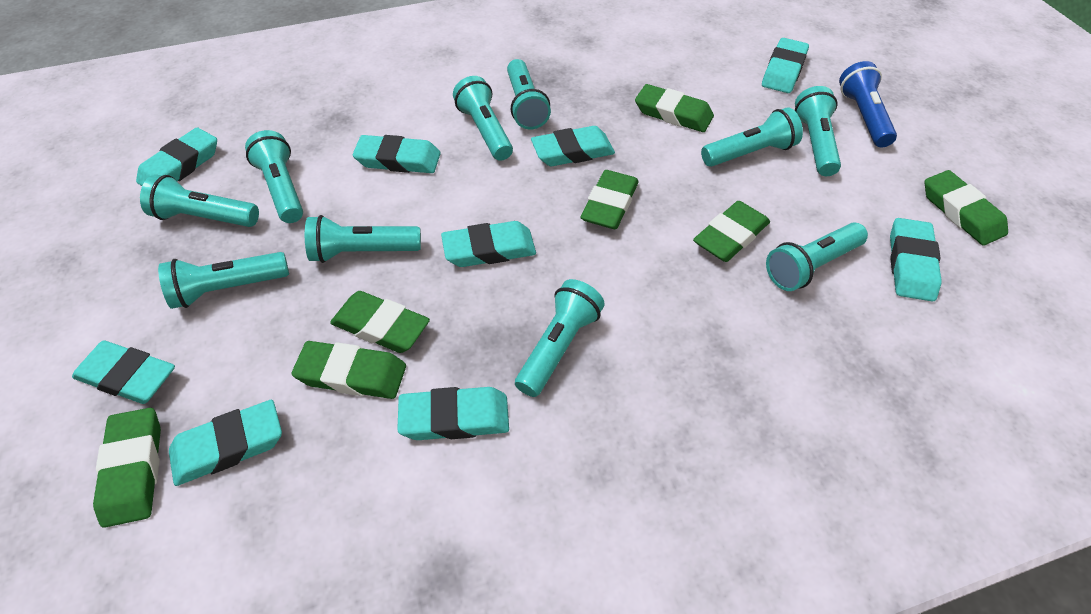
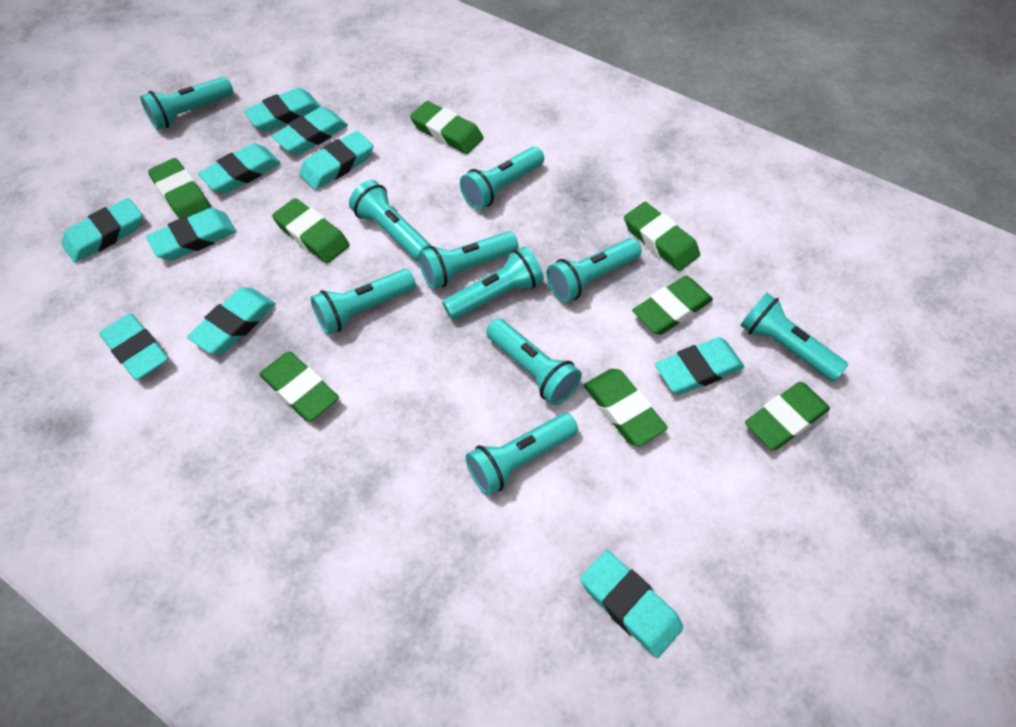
blue flashlight: [839,61,897,147] = 1 -> none = 0
green eraser: [93,408,161,528] [292,341,406,399] [330,291,430,353] [580,170,639,229] [635,84,714,132] [693,201,770,262] [925,170,1008,246] = 7 -> [148,158,211,219] [259,352,339,421] [272,198,350,263] [410,101,483,154] [584,369,668,446] [624,202,700,271] [632,276,713,335] [745,382,830,450] = 8
turquoise eraser: [72,340,175,404] [136,128,217,186] [169,400,282,486] [353,135,441,173] [397,387,509,440] [441,221,536,267] [531,126,615,166] [762,38,809,93] [890,218,942,302] = 9 -> [62,198,142,263] [99,313,169,380] [146,208,236,260] [187,287,275,354] [198,143,280,193] [244,88,321,132] [271,107,348,155] [299,131,373,190] [580,550,683,658] [655,337,744,395] = 10

